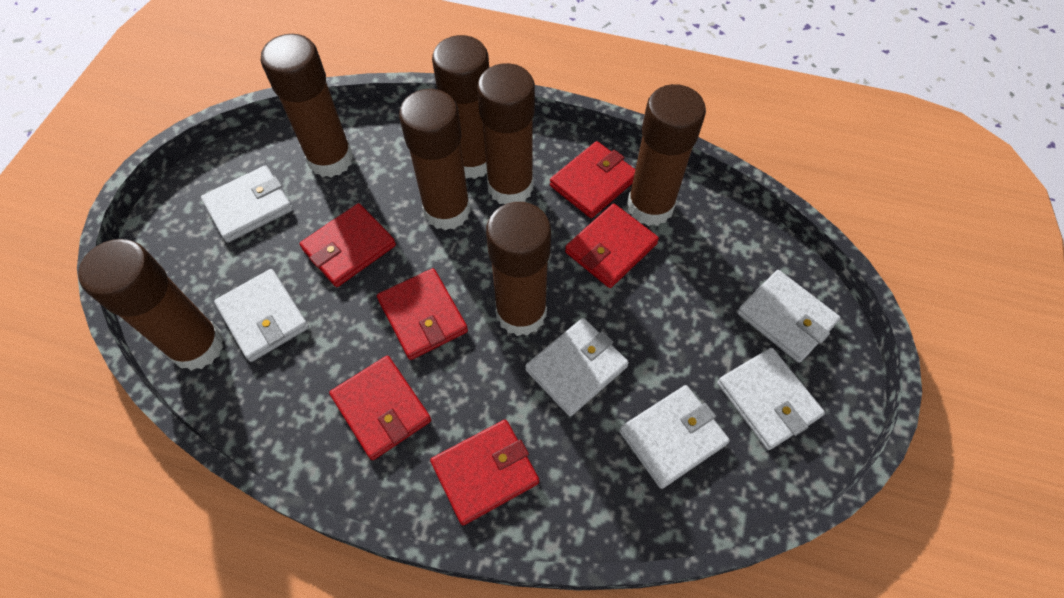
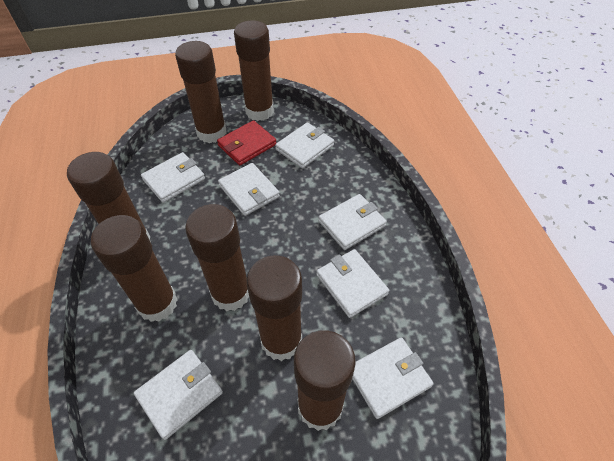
red wallet: [300,203,396,287] [329,356,431,460] [377,268,468,360] [430,420,539,525] [550,141,635,218] [565,204,659,288] = 6 -> [217,120,276,165] = 1
white wallet: [201,165,293,243] [214,269,309,362] [525,318,629,416] [619,385,730,489] [717,348,825,450] [737,270,841,363] = 6 -> [134,350,223,440] [141,152,205,203] [218,163,280,216] [275,122,334,168] [316,249,389,318] [318,194,387,250] [352,337,434,419] = 7

